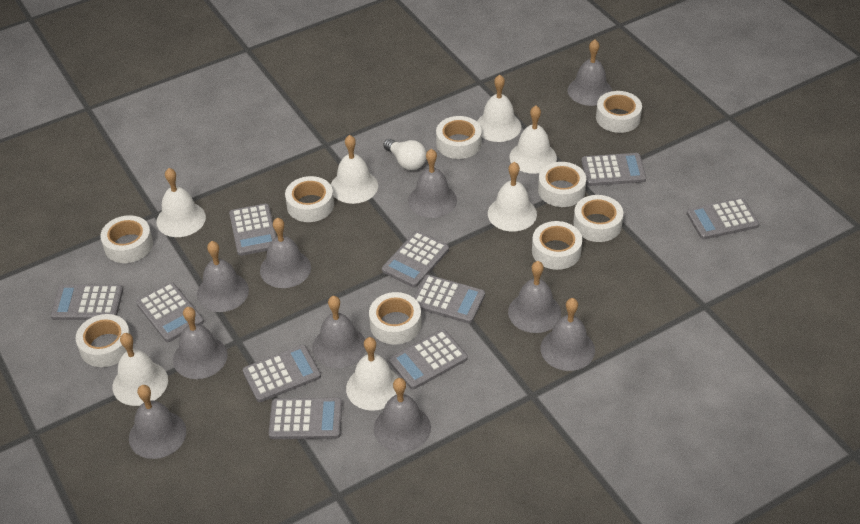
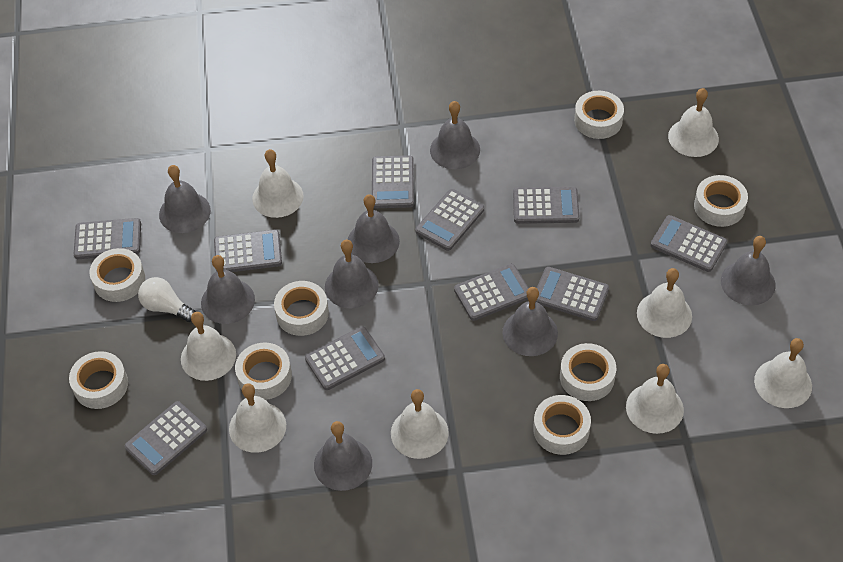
grey bell: [129,385,186,459] [173,307,227,379] [197,241,249,312] [260,217,311,288] [312,296,366,368] [374,378,431,452] [408,149,457,218] [508,261,561,333] [540,298,595,371] [568,39,612,106] = 10 -> [159,165,211,233] [201,255,255,324] [314,421,372,491] [325,240,379,308] [348,194,400,263] [430,101,480,169] [502,287,558,356] [721,236,776,306] = 8
white bell: [112,333,168,406] [156,168,206,237] [331,135,378,204] [346,337,399,411] [477,75,521,142] [488,162,537,232] [510,106,557,174] = 7 -> [181,312,236,381] [229,383,286,453] [252,149,304,218] [391,389,449,459] [626,364,684,434] [637,268,692,338] [668,88,719,157] [754,338,812,408] = 8
white tape: [75,314,131,367] [100,215,153,263] [285,176,334,222] [369,292,422,345] [436,116,482,159] [532,221,582,270] [538,162,586,207] [573,195,623,242] [596,91,642,133] = 9 -> [69,351,128,409] [90,248,145,302] [235,342,292,400] [274,281,329,336] [533,395,591,455] [560,343,616,401] [574,91,624,139] [694,175,748,227] = 8

